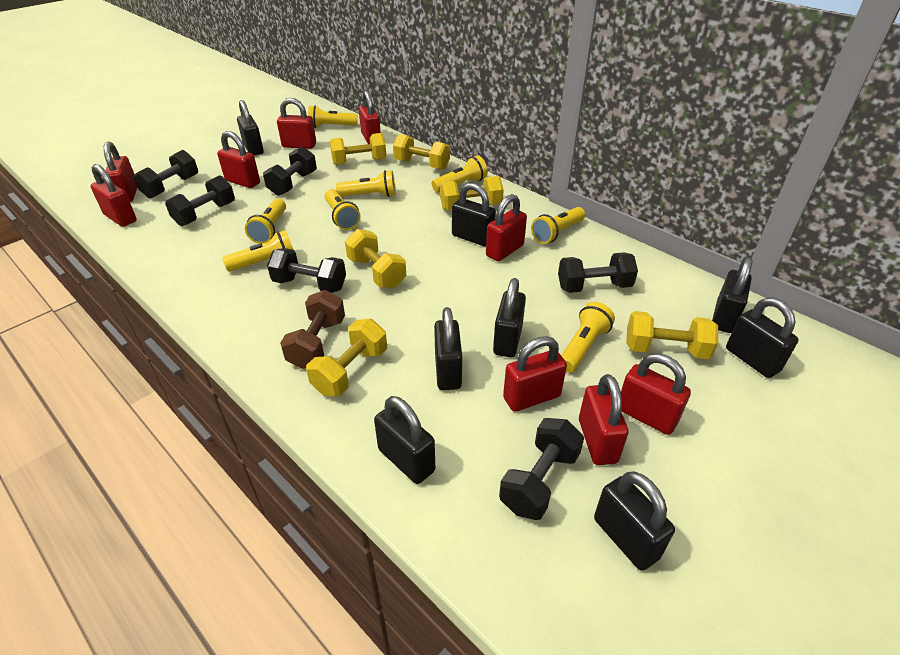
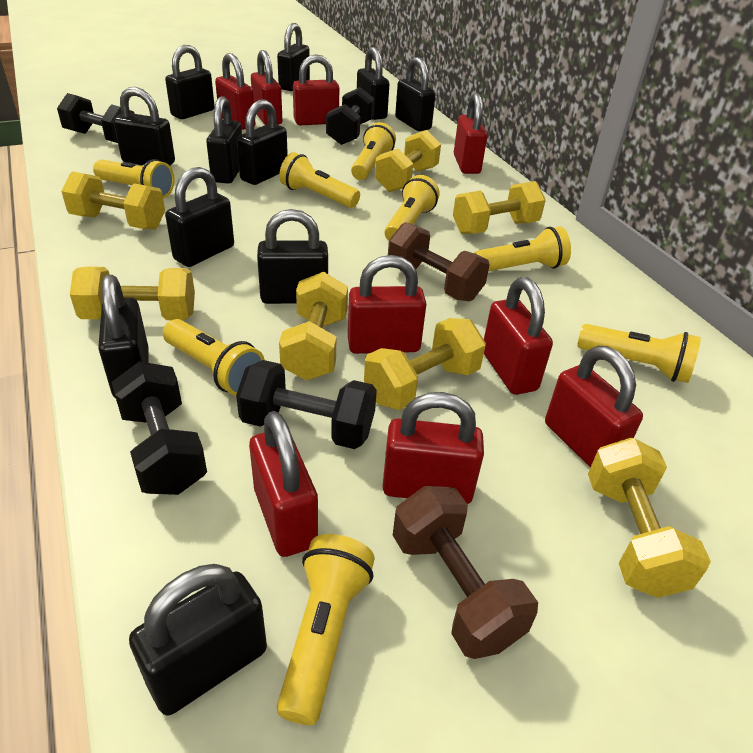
black dumbbell: [133,150,198,198] [165,175,235,226] [263,146,317,196] [267,248,346,293] [499,418,584,520] [558,252,638,293] = 6 -> [57,93,135,143] [112,361,207,495] [236,360,377,449] [326,87,375,145] = 4
black padlock: [237,100,264,156] [374,396,435,484] [434,307,462,390] [452,183,496,247] [493,278,526,357] [594,471,675,571] [712,257,752,333] [726,297,799,378] = 8 -> [98,275,149,398] [114,87,175,166] [129,564,267,716] [165,45,215,119] [165,167,234,267] [206,96,242,184] [237,99,288,185] [257,209,328,304] [277,23,310,91] [357,47,389,120] [395,57,436,131] = 11
brown dumbbell: [280,290,345,369] = 1 -> [388,222,490,301] [393,486,538,659] = 2
yellow dumbbell: [306,319,387,396] [330,133,386,165] [345,229,406,288] [393,134,450,170] [440,176,504,210] [626,311,718,359] = 6 -> [61,171,165,230] [70,266,195,320] [279,272,348,380] [364,318,486,410] [375,130,441,192] [453,181,546,234] [588,438,711,598] = 7

